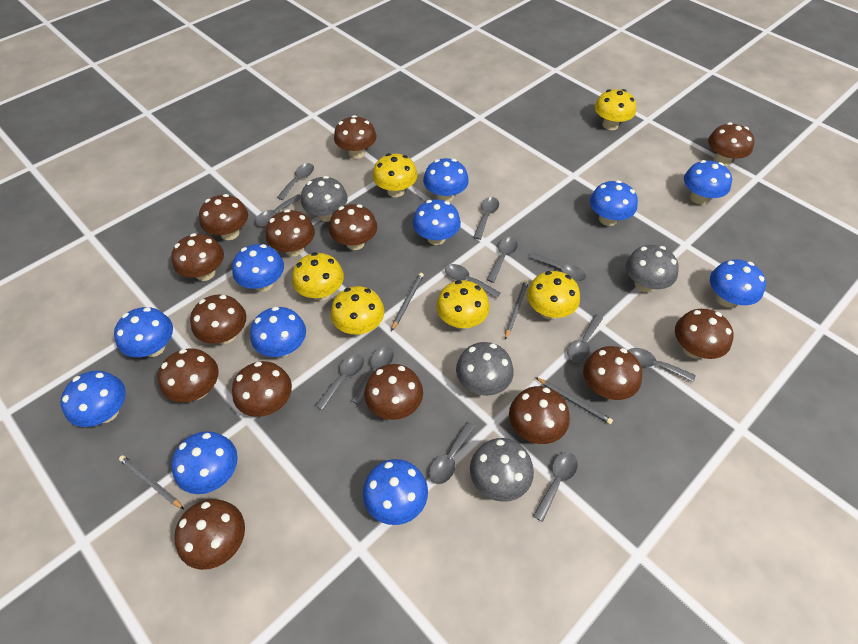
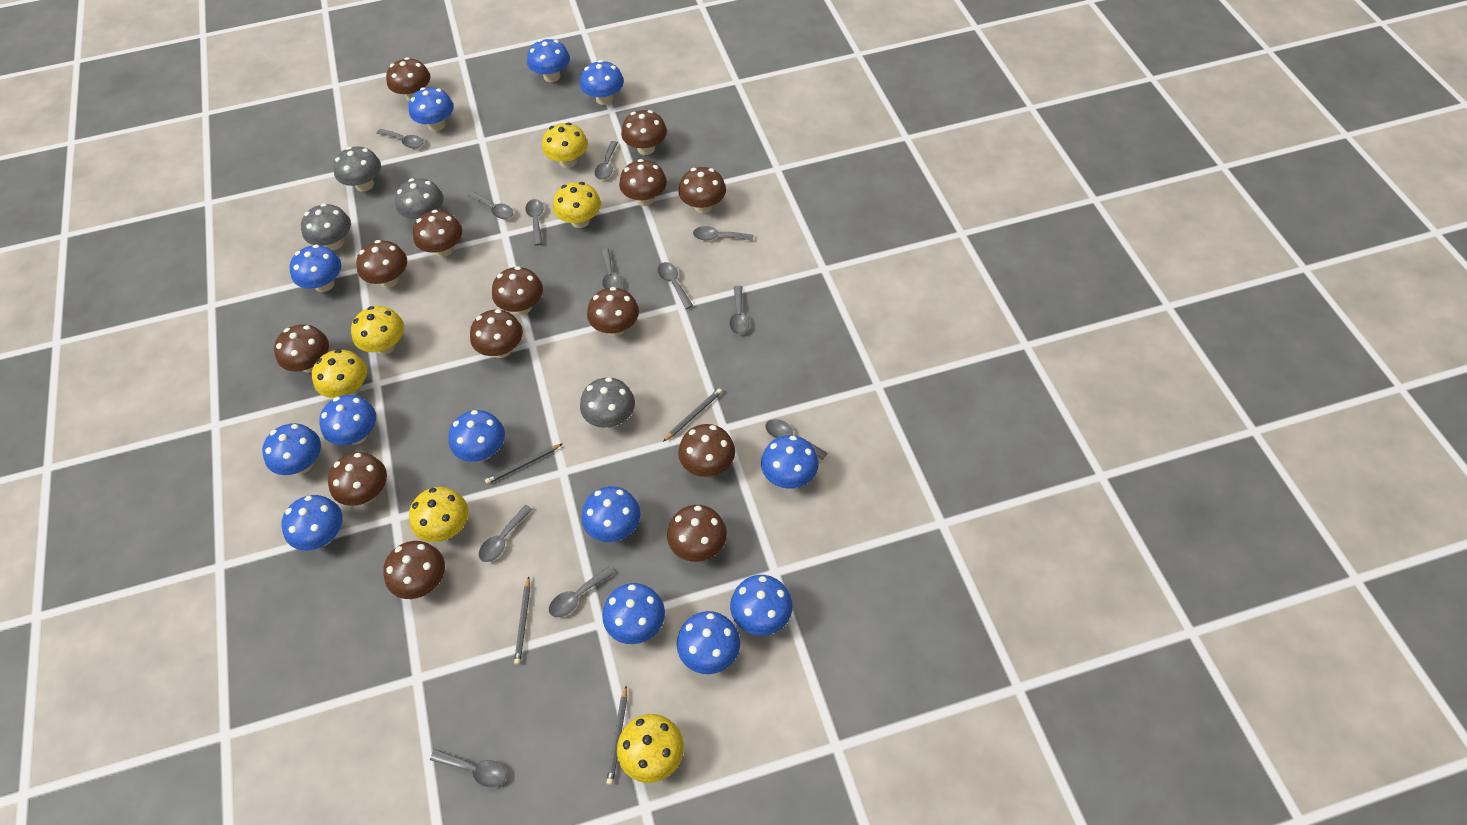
blue mushroom: [61,371,126,427] [114,307,173,357] [172,431,238,494] [232,244,284,292] [250,307,306,357] [363,459,428,525] [413,199,461,245] [423,158,469,202] [590,180,638,226] [684,160,732,205] [710,259,766,308] = 11 -> [262,423,321,475] [281,495,343,551] [289,245,341,292] [319,395,376,445] [408,87,454,131] [448,410,505,462] [527,39,570,82] [580,60,624,105] [581,486,640,542] [602,583,665,644] [677,611,740,674] [730,575,793,636] [761,435,819,489] = 13

